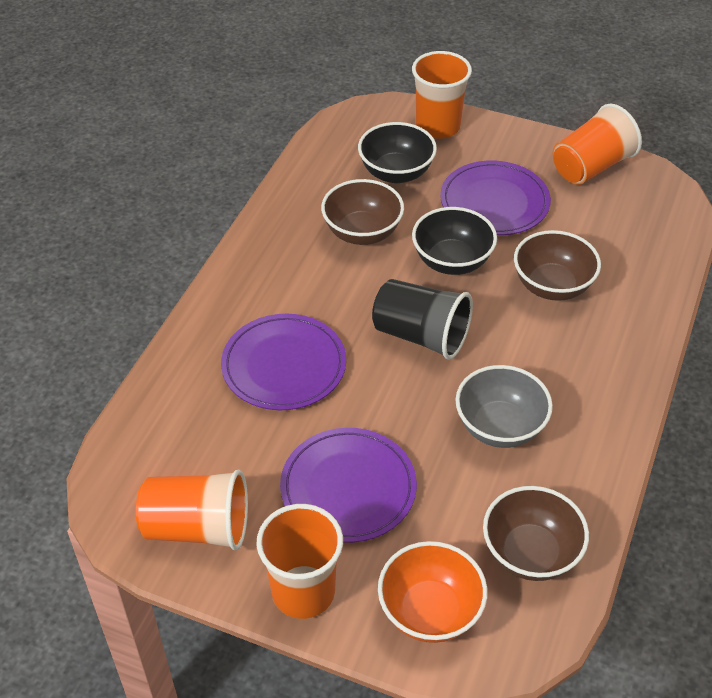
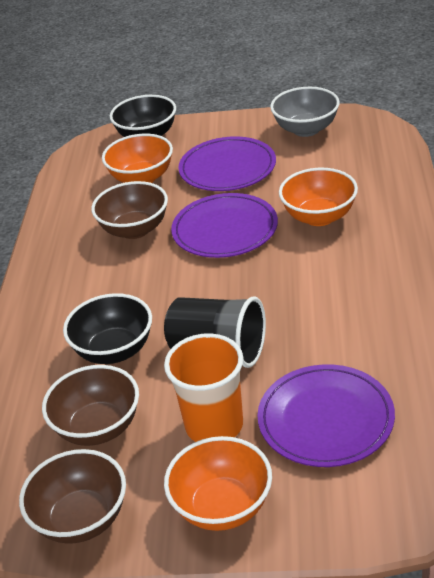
orange bowl: [378,541,487,643] = 1 -> [102,134,173,183] [164,436,272,531] [279,168,358,226] = 3
orange cup: [136,470,248,551] [256,504,343,619] [412,51,472,139] [553,103,642,185] = 4 -> [164,333,243,442] = 1

